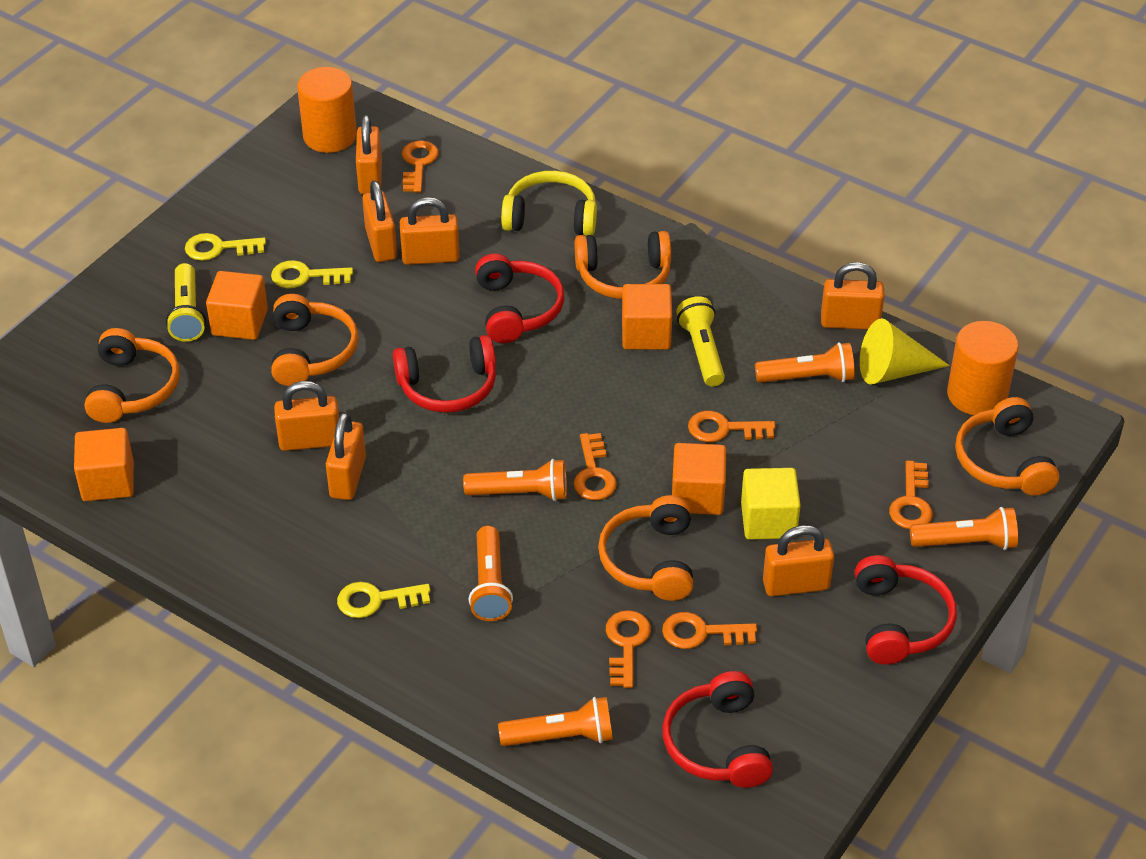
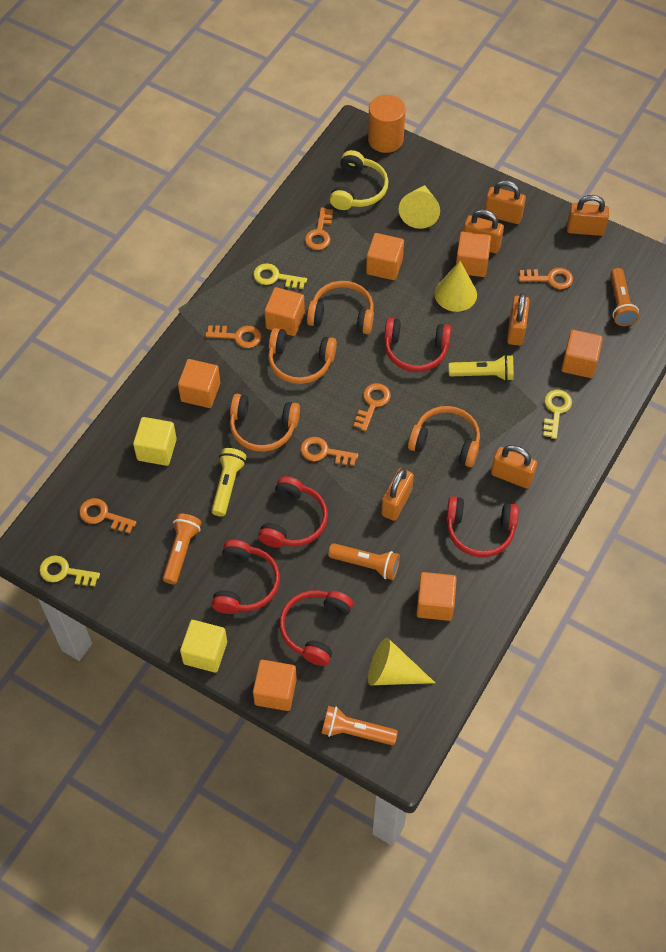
orange cube: [74,428,134,501] [206,271,268,340] [622,284,672,350] [672,443,726,515] = 4 -> [178,359,220,408] [253,660,297,711] [264,287,305,336] [366,233,404,280] [416,572,457,621] [456,232,491,277] [561,330,603,378] = 7
orange cylinder: [297,67,357,153] [947,321,1019,415] = 2 -> [368,95,406,153] = 1
orange flashlight: [463,459,567,501] [469,526,513,621] [498,697,613,746] [755,342,855,383] [910,507,1018,550] = 5 -> [163,513,201,584] [321,706,398,745] [328,543,400,580] [610,268,639,326] = 4
orange headphones: [84,328,179,423] [271,294,358,386] [575,231,671,299] [598,495,693,601] [955,397,1059,496] = 5 -> [230,394,300,452] [268,328,337,384] [307,281,374,334] [408,406,480,467] = 4
orange padlock: [274,381,339,451] [326,412,366,500] [356,115,382,194] [362,180,397,262] [400,197,460,265] [763,525,834,596] [821,262,884,330] = 7 -> [381,468,414,521] [463,209,504,253] [485,180,526,224] [491,445,537,489] [507,293,530,346] [567,195,609,236] = 6
red headphones: [393,335,496,413] [475,254,564,343] [662,671,773,788] [855,555,957,665] = 4 -> [212,540,280,614] [258,476,328,548] [279,590,353,666] [384,318,451,372] [446,496,519,557] = 5
yellow cone: [860,318,950,384] = 1 -> [368,638,435,685] [399,185,440,229] [434,261,477,312] = 3
yellow cube: [741,468,801,539] = 1 -> [133,417,177,466] [180,620,227,673] = 2

